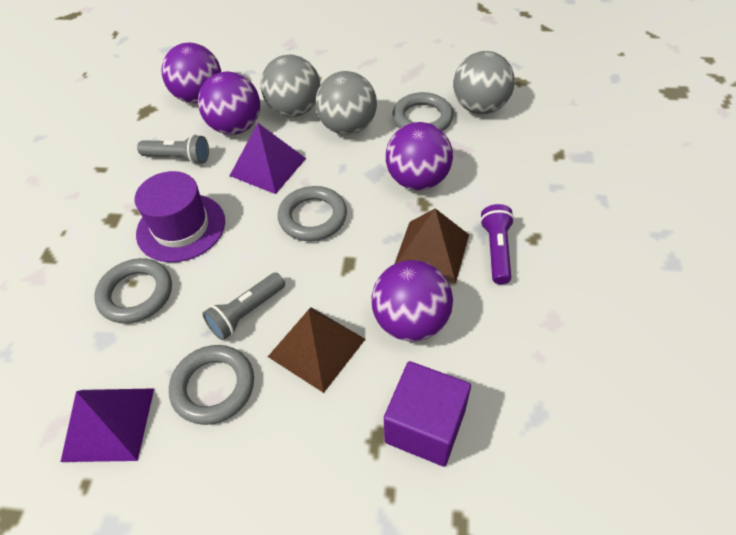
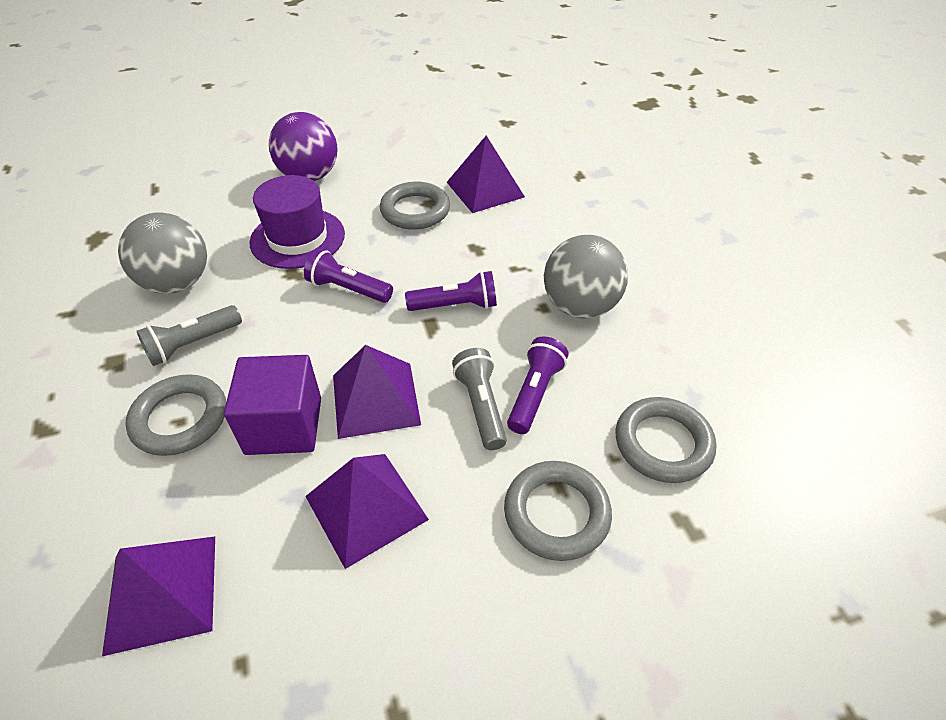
brown pyramid: [268,307,365,393] [395,208,469,283] = 2 -> none = 0
grey ball: [261,55,321,117] [315,71,377,135] [453,51,515,114] = 3 -> [118,213,207,294] [544,235,628,319] = 2
purple ball: [161,43,221,103] [198,71,260,135] [372,260,453,342] [386,122,453,190] = 4 -> [269,112,337,181] = 1
purple flashlight: [480,204,514,284] = 1 -> [304,249,393,303] [405,271,497,311] [507,337,568,434] = 3
purple pyramid: [61,388,154,462] [230,123,306,194] = 2 -> [102,537,215,656] [305,454,429,569] [333,345,421,439] [447,136,525,213] = 4

